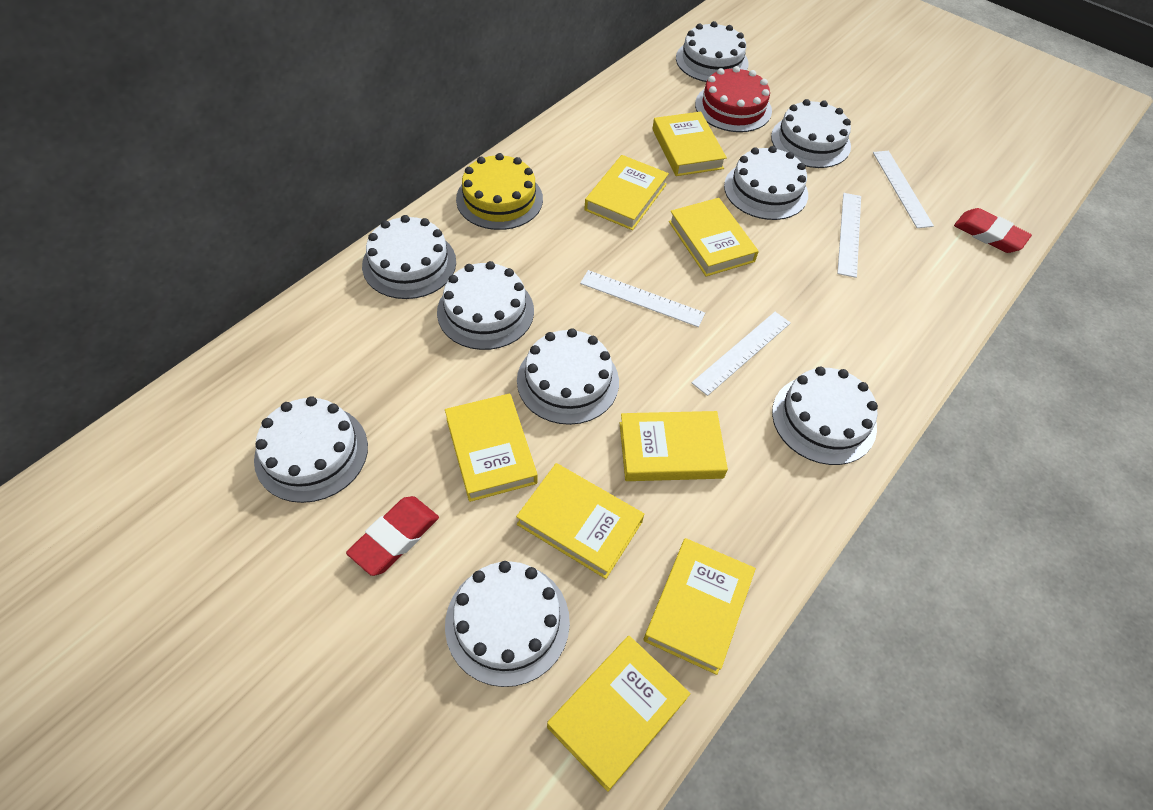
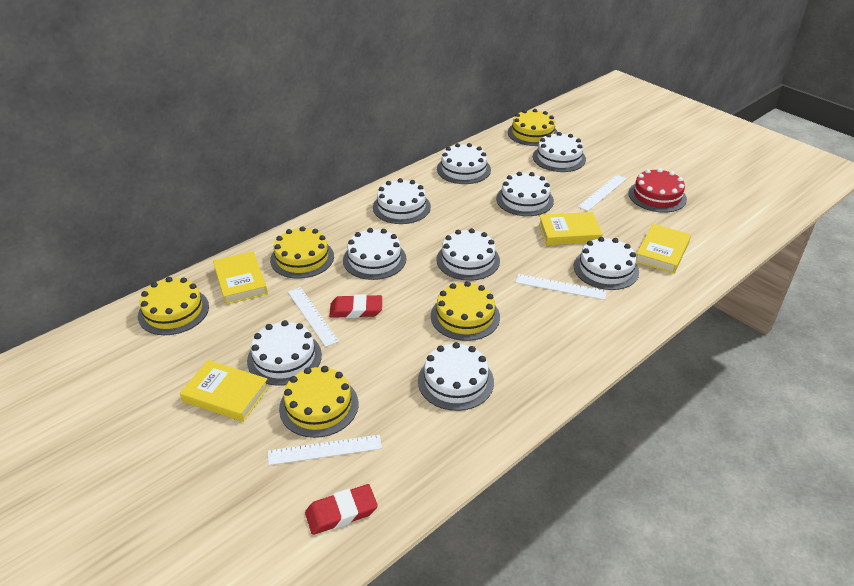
yellow book: [445,393,538,502] [516,463,644,579] [547,636,691,792] [584,155,669,230] [620,411,728,481] [643,538,756,675] [652,112,727,176] [669,198,759,276] = 8 -> [180,360,269,422] [213,251,268,305] [539,212,603,245] [636,224,691,274] = 4
yellow cake: [456,153,543,230] = 1 -> [138,277,209,335] [270,226,334,279] [279,366,358,438] [431,281,500,341] [508,109,558,146] = 5

